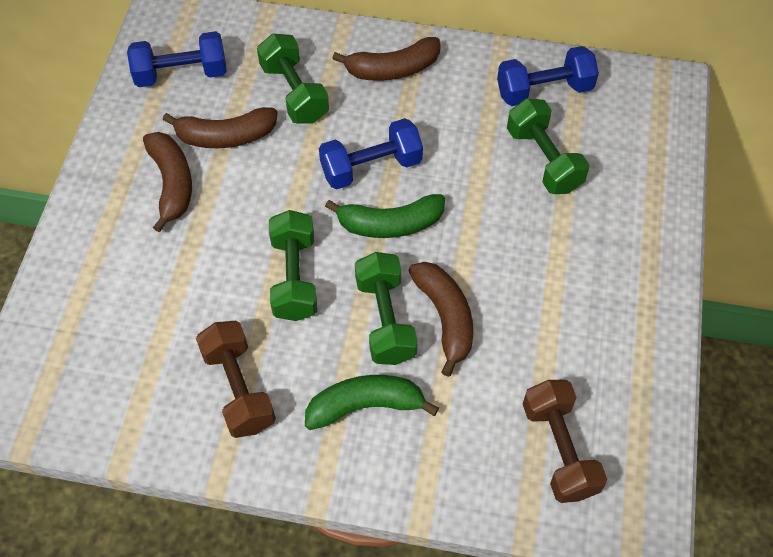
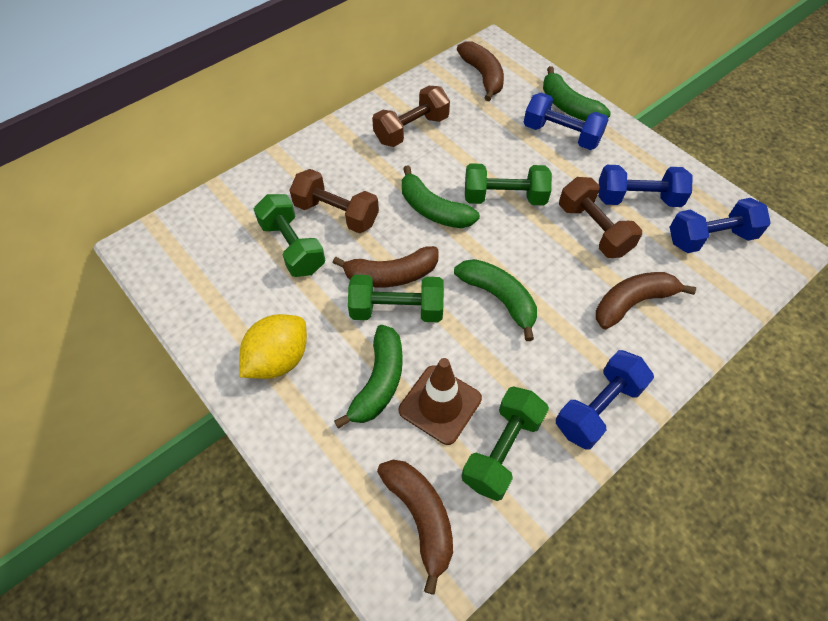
blue dumbbell: [127,31,226,87] [319,118,423,189] [497,46,599,106] = 3 -> [523,93,609,150] [556,350,654,450] [598,165,693,207] [670,198,771,253] = 4
brown dumbbell: [196,321,276,438] [523,380,607,503] = 2 -> [290,169,379,233] [372,86,450,147] [559,177,642,258] = 3
brown traffic cone: none = 0 -> [399,358,482,445] = 1
green banana: [305,375,439,430] [325,194,445,238] = 2 -> [334,325,403,429] [402,165,480,228] [454,259,537,341] [543,66,611,121] = 4
yellow lemon: none = 0 -> [240,314,307,379] = 1

